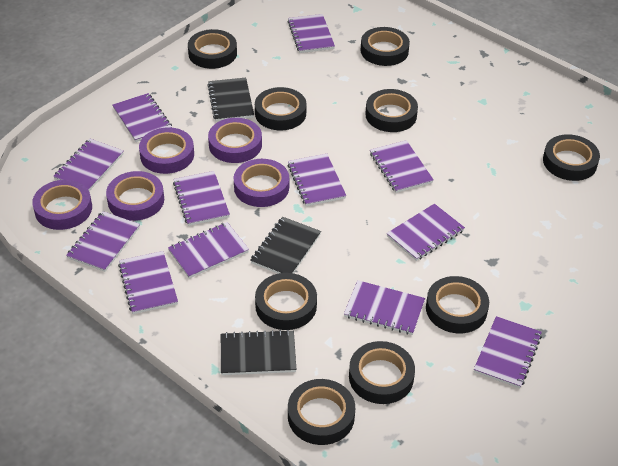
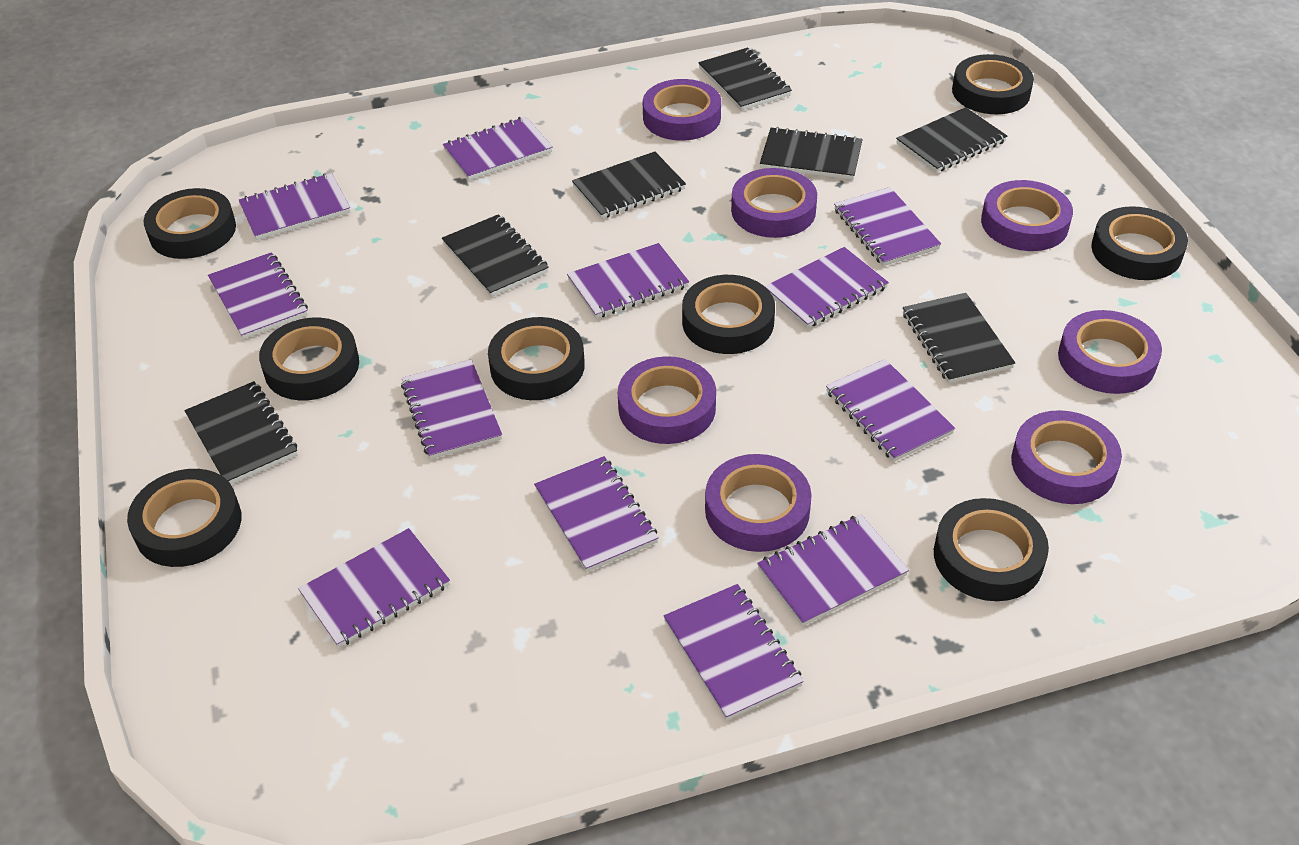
black notebook: [207,78,254,121] [221,330,296,375] [250,217,321,274] = 3 -> [185,381,298,484] [442,214,549,297] [572,152,686,219] [698,48,792,111] [760,127,863,180] [896,107,1007,173] [903,293,1015,383] = 7
black tape: [188,29,237,69] [255,87,307,131] [255,273,317,330] [288,379,355,445] [349,341,415,404] [361,27,410,66] [365,89,418,132] [426,276,489,333] [543,134,600,181] = 9 -> [127,469,242,567] [143,188,236,259] [259,318,359,400] [488,317,585,400] [682,275,775,354] [934,498,1049,601] [952,54,1034,114] [1091,206,1188,280] = 8
purple tape: [32,180,92,230] [106,171,164,221] [139,127,194,174] [208,118,262,163] [234,159,289,207] = 5 -> [618,356,716,444] [643,79,721,141] [705,454,812,552] [731,168,817,238] [981,180,1073,251] [1011,410,1122,504] [1058,310,1162,394] = 7

